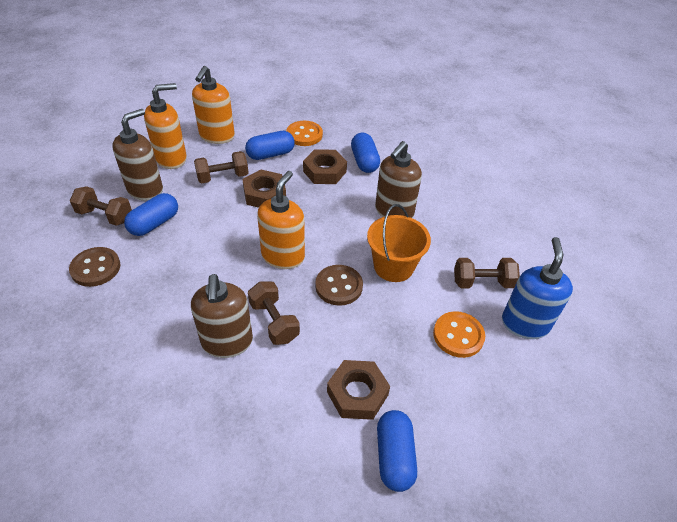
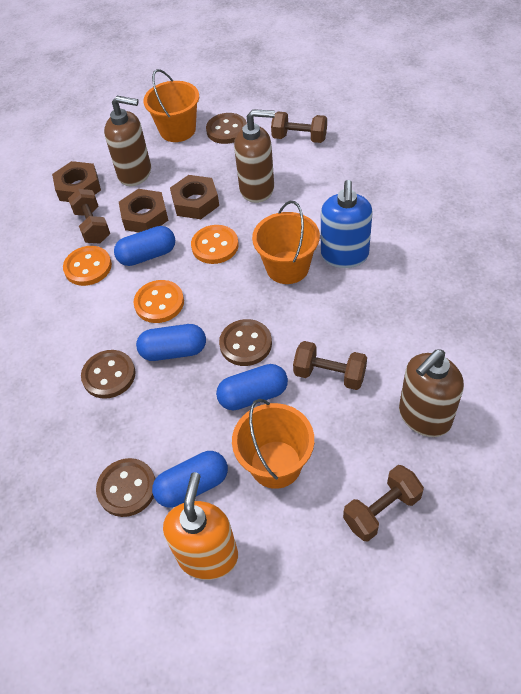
brown button: [69,247,120,287] [315,265,363,306] = 2 -> [81,350,135,399] [96,458,156,517] [206,113,247,144] [219,319,272,366] = 4
orange bucket: [367,204,431,282] = 1 -> [144,69,199,142] [232,399,314,489] [252,201,320,284] = 3
orange button: [286,121,323,146] [433,311,485,358] = 2 -> [63,246,112,286] [133,280,184,323] [191,225,239,264] = 3
orange soap dispenser: [144,83,187,169] [192,66,235,144] [257,171,305,269] = 3 -> [163,472,238,580] = 1

